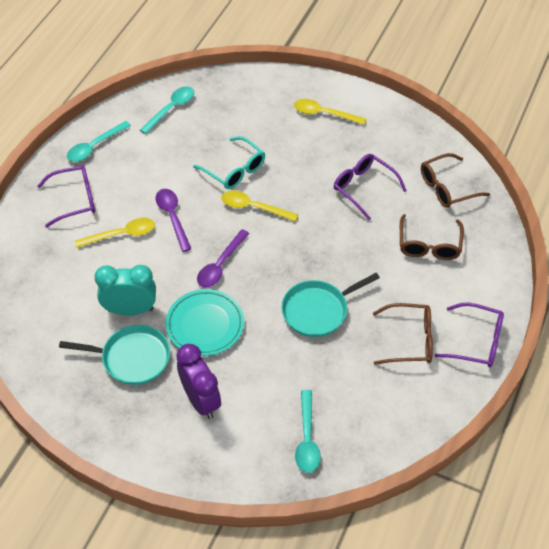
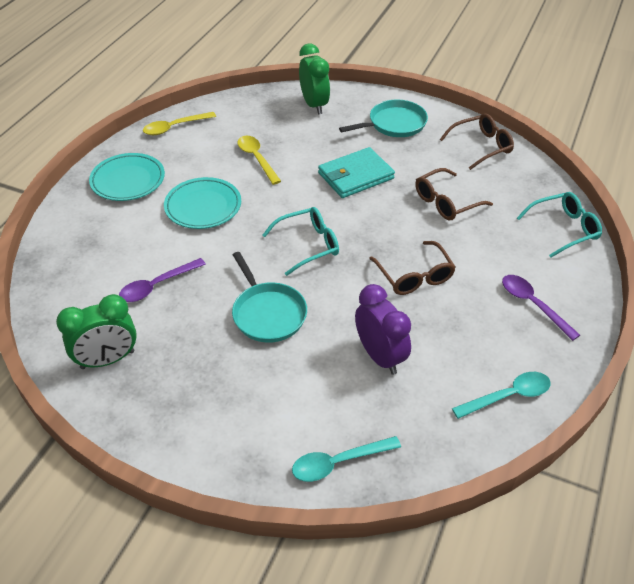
green clock: none = 0 -> [56,294,137,369] [299,44,330,115] = 2
purple glasses: [37,166,95,227] [334,154,407,220] [435,303,504,367] = 3 -> none = 0
turquoise clock: [95,265,156,315] = 1 -> none = 0
turquoise glasses: [193,136,265,189] = 1 -> [263,207,339,276] [517,192,602,258] = 2
turquoise plate: [166,289,244,356] = 1 -> [89,153,165,201] [164,177,241,229] = 2
turquoise spoon: [67,121,131,162] [140,87,194,134] [295,390,321,473] = 3 -> [292,436,401,482] [452,372,551,419] = 2
turquoise wallet: none = 0 -> [318,147,395,198] = 1
yellow spoon: [75,218,155,248] [221,190,298,221] [294,99,366,125] = 3 -> [143,112,216,135] [237,136,281,185] = 2

